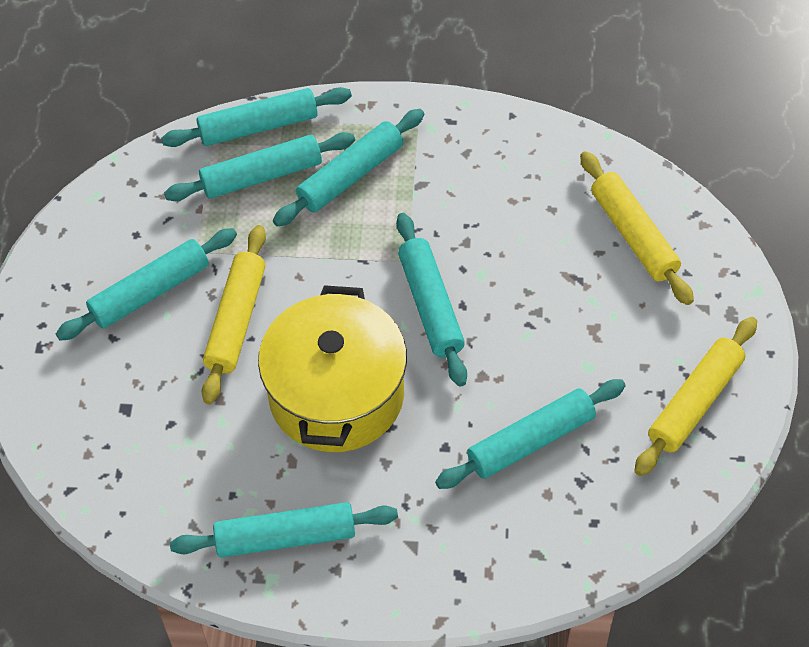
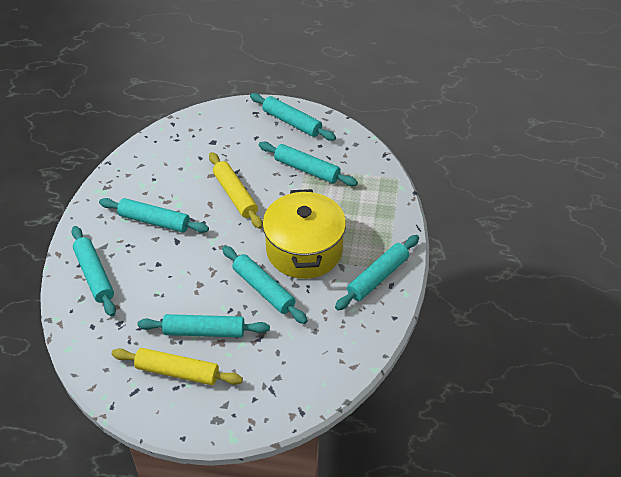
yellow rolling pin: [202,225,266,404] [580,151,694,305] [634,317,757,476] = 3 -> [112,348,243,385] [209,152,263,229] = 2

